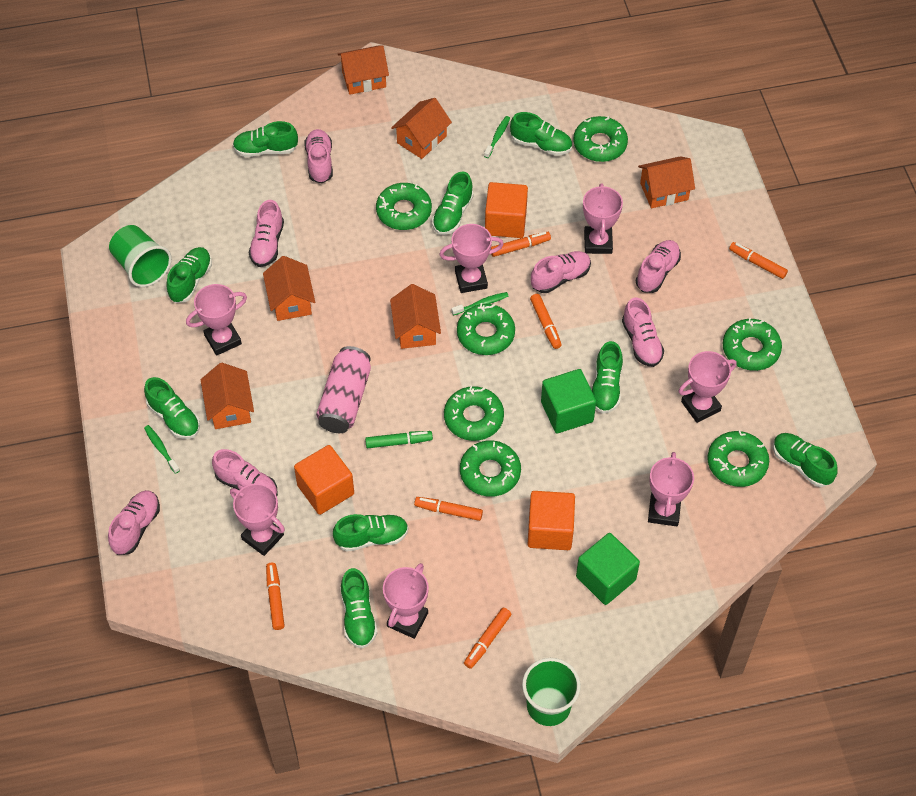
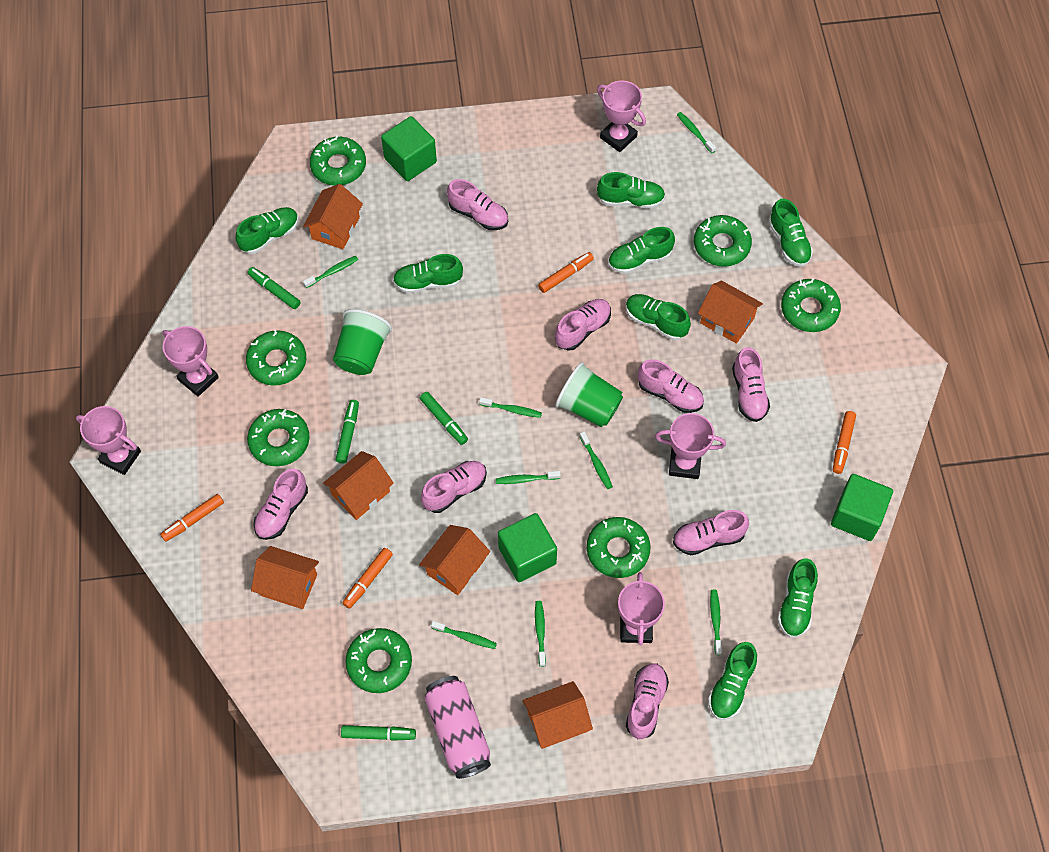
green cube: [541,369,596,433] [576,533,640,605] = 2 -> [381,116,437,181] [498,513,557,582] [831,474,893,541] = 3
green marker: [365,431,433,448] = 1 -> [248,267,300,309] [336,400,359,464] [341,725,416,741] [420,392,468,445] = 4
green shoe: [144,377,200,439] [166,247,212,303] [233,121,298,157] [333,514,409,552] [341,568,377,648] [432,172,474,235] [510,112,572,156] [592,341,623,414] [773,433,838,487] = 9 -> [236,207,299,254] [393,254,463,293] [597,172,665,209] [608,227,675,274] [626,294,691,340] [708,642,757,720] [768,199,813,267] [778,559,818,638] = 8
green toothbrush: [144,425,180,474] [451,292,508,316] [484,116,510,158] = 3 -> [303,256,358,288] [431,621,497,649] [479,397,542,418] [496,471,561,484] [535,601,546,667] [579,431,613,489] [677,112,716,154] [710,590,722,655] = 8
orange cube: [294,445,354,515] [485,182,528,238] [527,491,575,550] = 3 -> none = 0
orange marker: [266,563,285,630] [414,497,483,521] [464,608,511,669] [491,232,551,257] [530,294,562,349] [729,242,788,279] = 6 -> [160,494,224,542] [343,548,393,609] [538,252,594,293] [833,411,856,474] = 4
pink shoe: [108,490,160,555] [212,449,278,496] [248,200,284,267] [304,129,333,184] [531,251,591,293] [622,297,664,367] [636,240,681,293] = 7 -> [254,468,308,540] [421,461,487,513] [447,179,508,230] [555,299,611,351] [626,663,669,739] [638,359,704,413] [673,510,749,555] [732,347,770,422] = 8
pink trophy: [186,284,247,356] [230,483,285,556] [383,563,429,639] [439,224,504,293] [583,183,623,254] [648,452,694,526] [678,351,737,423] = 7 -> [76,406,141,475] [163,326,219,397] [597,81,646,152] [618,572,665,645] [655,413,726,479] = 5

